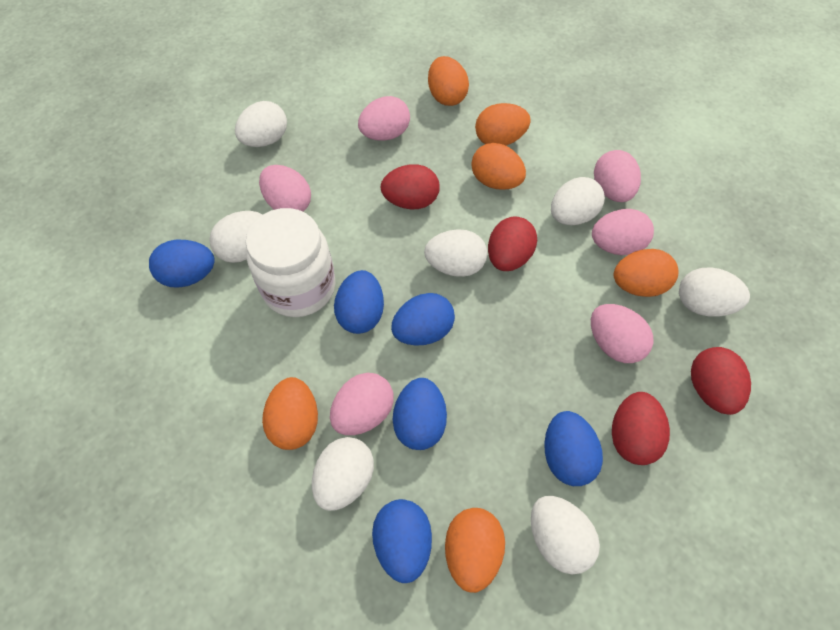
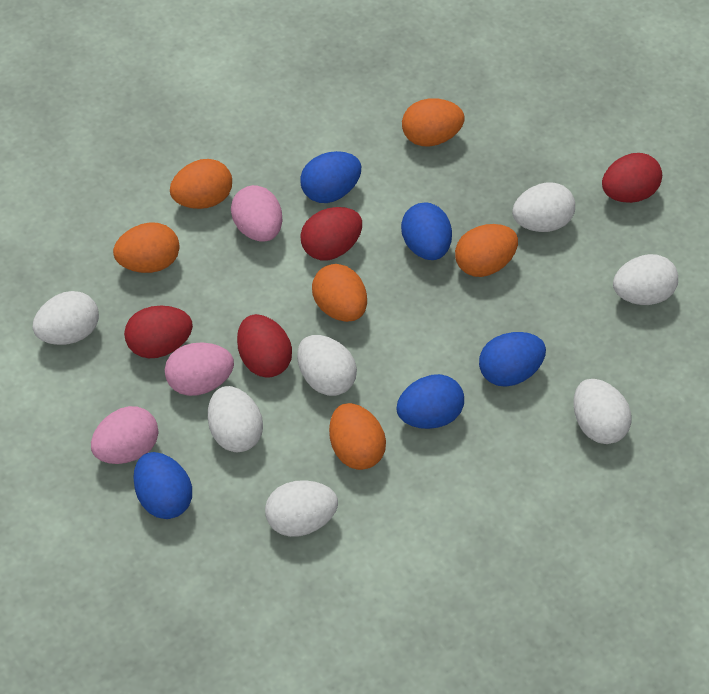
blue egg: [149,240,215,288] [334,270,384,334] [372,499,432,583] [391,293,455,345] [393,378,447,450] [544,411,603,486] = 6 -> [133,452,192,519] [300,151,361,203] [397,374,464,429] [401,202,452,260] [479,332,546,387] = 5
pink egg: [259,165,311,212] [330,373,394,435] [358,96,410,141] [591,304,653,363] [592,209,654,255] [594,150,641,202] = 6 -> [91,406,158,464] [165,343,234,396] [231,185,282,242] = 3
white jar: [246,208,335,317] = 1 -> none = 0

